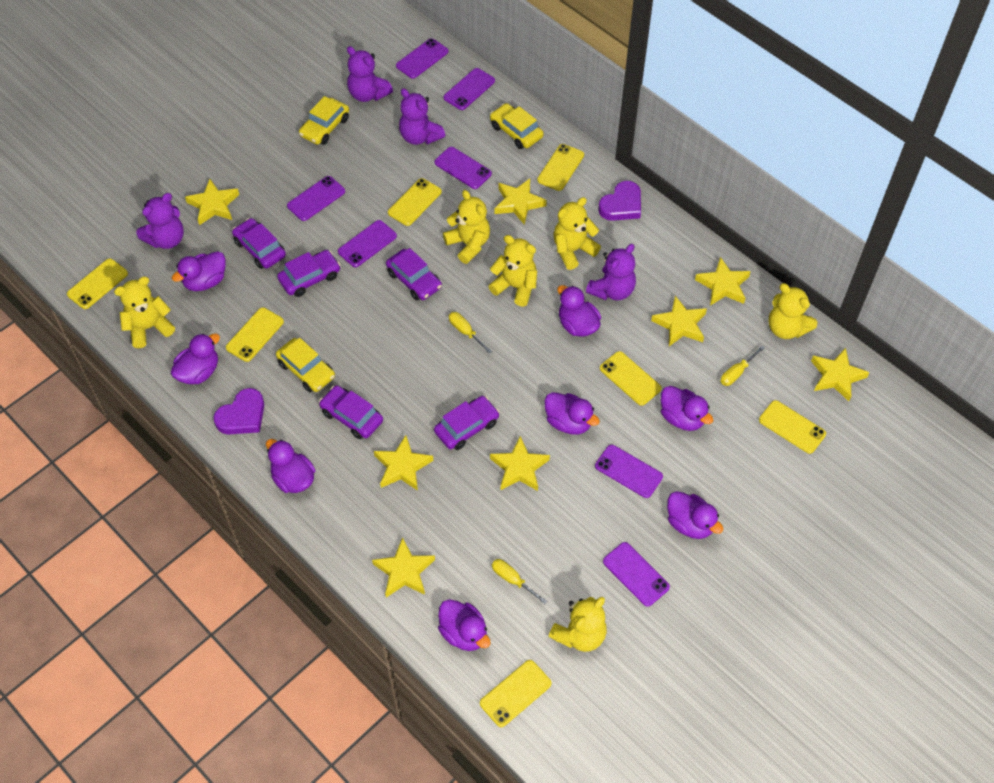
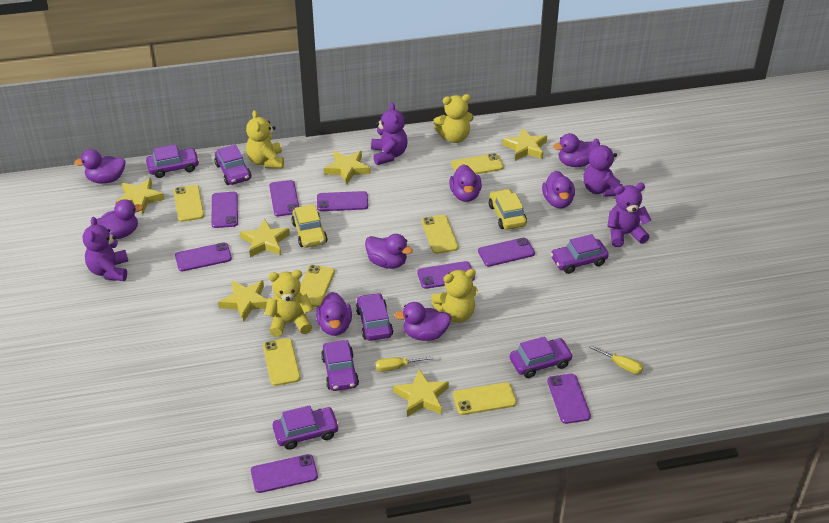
purple car: [232,218,286,269] [277,250,340,297] [319,385,383,439] [386,248,442,300] [434,396,499,450] = 5 -> [146,144,199,178] [214,144,251,185] [273,405,339,450] [321,340,359,391] [356,293,393,341] [510,336,573,378] [550,234,609,274] = 7
purple heart: [214,388,264,435] [598,181,641,221] = 2 -> none = 0
purple phone: [287,176,345,221] [338,220,397,267] [396,38,448,79] [435,147,492,189] [444,68,495,110] [595,445,663,498] [603,542,670,607] = 7 -> [175,243,232,271] [212,192,238,228] [251,454,318,493] [269,180,299,216] [317,191,368,211] [417,261,475,289] [478,237,535,267] [547,374,591,424] = 8
yellow car: [276,338,335,392] [299,96,349,145] [490,103,544,149] = 3 -> [291,204,327,248] [488,189,527,230] = 2
yellow phone: [67,258,128,309] [226,307,284,362] [388,178,442,226] [480,660,552,727] [537,144,584,191] [600,351,661,406] [759,400,826,454] = 7 -> [174,185,204,222] [263,338,300,386] [299,265,335,307] [422,215,458,254] [451,153,504,174] [453,382,517,415] = 6
yellow screwdriver: [449,312,492,354] [492,559,547,604] [721,346,765,386] = 3 -> [375,356,434,372] [589,345,643,374] = 2
yellow star: [185,179,239,225] [372,537,435,597] [374,435,433,491] [490,436,550,491] [494,178,547,225] [651,296,707,346] [695,257,751,306] [811,348,870,401] = 8 -> [116,178,165,215] [218,280,268,322] [240,219,290,257] [324,151,370,184] [393,369,449,417] [502,127,547,161] = 6
yellow teddy bear: [114,277,175,348] [443,190,490,264] [488,235,537,307] [548,597,607,652] [553,197,601,270] [768,283,817,339] = 6 -> [246,110,284,168] [265,270,314,337] [431,269,478,323] [433,94,474,143] = 4

